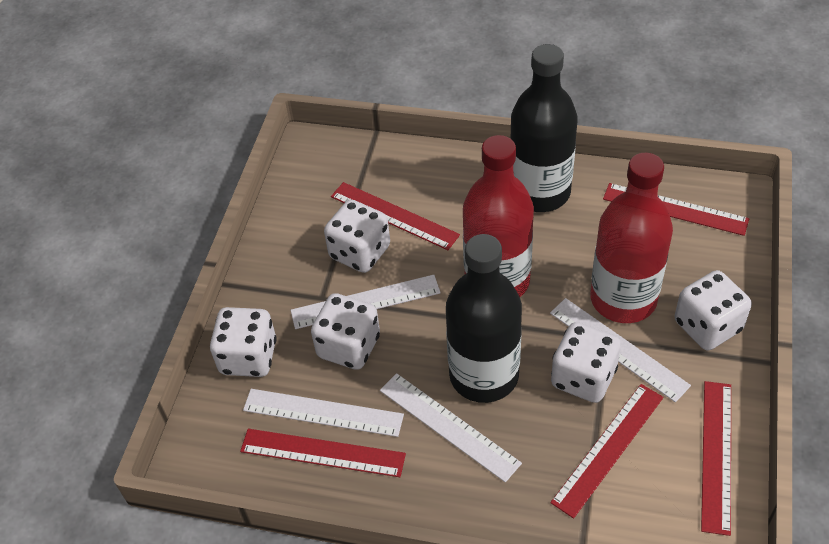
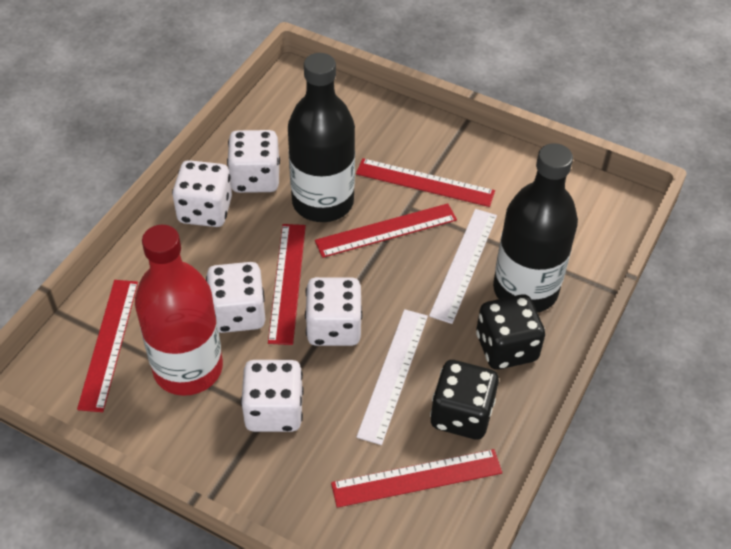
black dice: none = 0 -> [430,360,499,440] [476,294,545,370] = 2
red bottle: [463,135,534,297] [590,153,673,323] = 2 -> [135,225,223,396] = 1
white ruler: [243,389,404,437] [291,275,441,329] [380,373,522,482] [550,298,691,402] = 4 -> [356,309,428,445] [429,209,497,324] = 2

